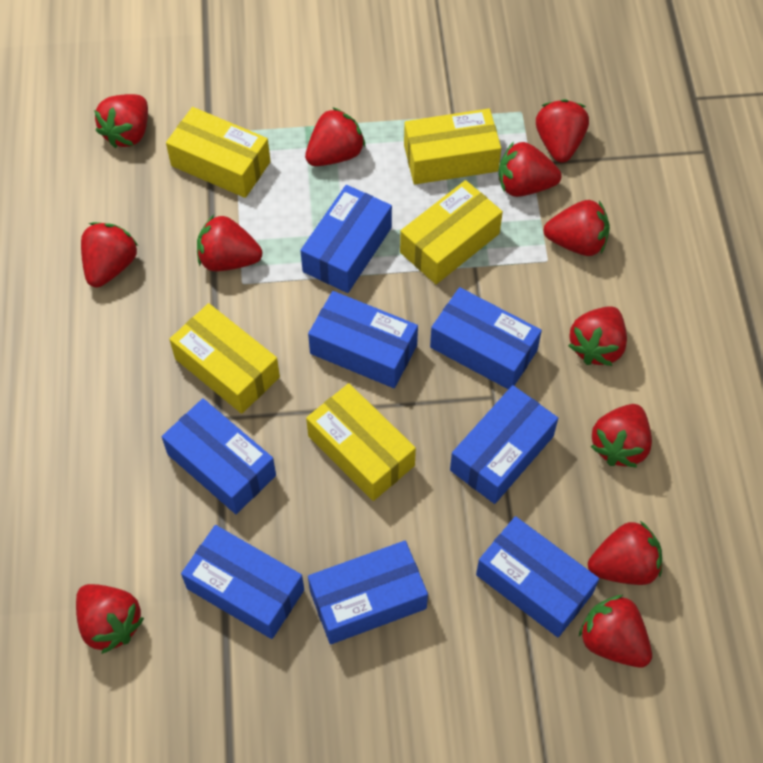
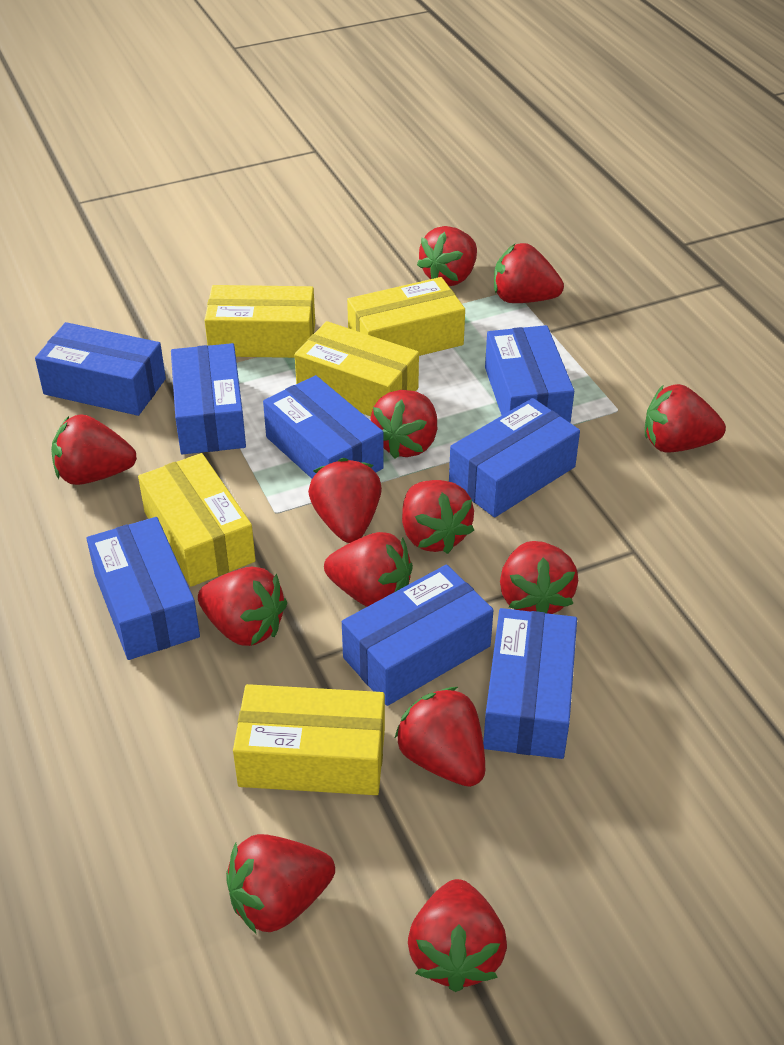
red strawberry: [76,584,144,654] [81,222,138,288] [94,94,148,148] [197,215,263,271] [305,107,365,166] [499,142,562,197] [536,99,589,163] [543,200,610,256] [568,306,627,366] [579,595,652,667] [588,521,662,585] [590,404,652,468] = 12 -> [51,414,137,485] [198,567,287,646] [226,834,335,933] [308,458,382,543] [324,532,413,607] [370,390,437,459] [395,687,485,787] [402,480,474,554] [408,879,507,992] [417,226,477,286] [494,243,564,303] [500,541,578,614] [645,384,726,452] = 13

